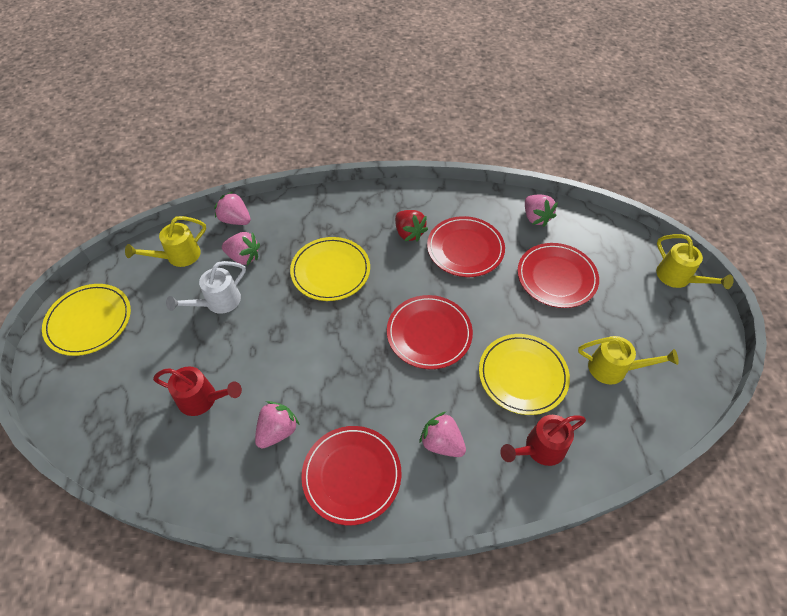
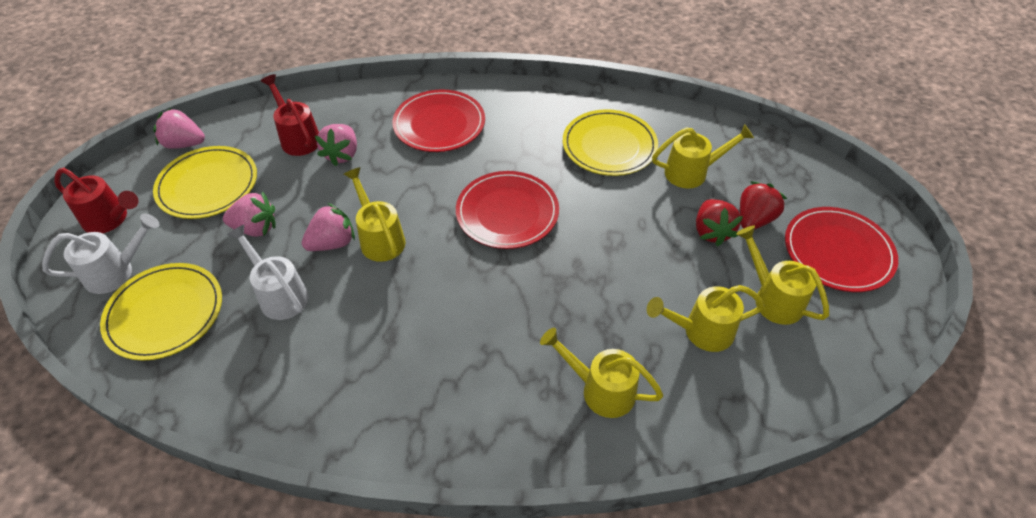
pink strawberry: [214,192,251,225] [222,232,260,265] [255,401,299,449] [419,412,466,457] [525,195,558,227] = 5 -> [153,108,205,149] [223,191,276,237] [302,203,355,251] [315,124,357,166] = 4
red plate: [301,426,401,525] [387,295,473,369] [427,216,505,277] [518,243,599,308] = 4 -> [392,90,485,152] [456,171,559,249] [785,207,898,292] = 3
red strawberry: [395,210,428,242] = 1 -> [696,199,743,246] [740,181,787,230] = 2
white watering can: [166,261,246,314] = 1 -> [42,214,160,294] [227,225,308,320] = 2
yellow watering can: [125,216,206,267] [578,336,679,384] [656,234,734,289] = 3 -> [344,167,406,262] [540,328,663,418] [647,285,765,352] [652,124,754,189] [736,226,829,325] = 5

